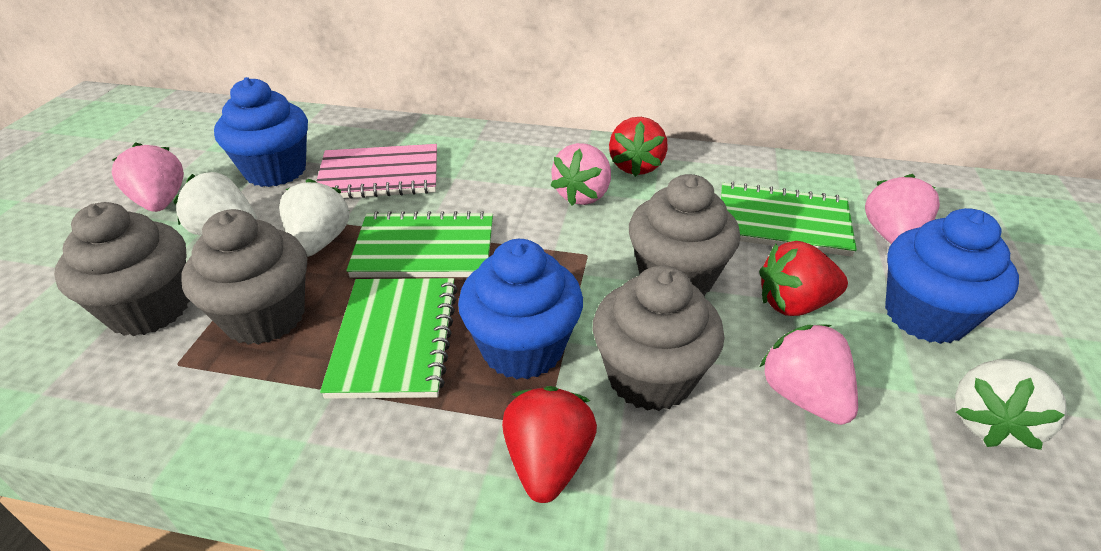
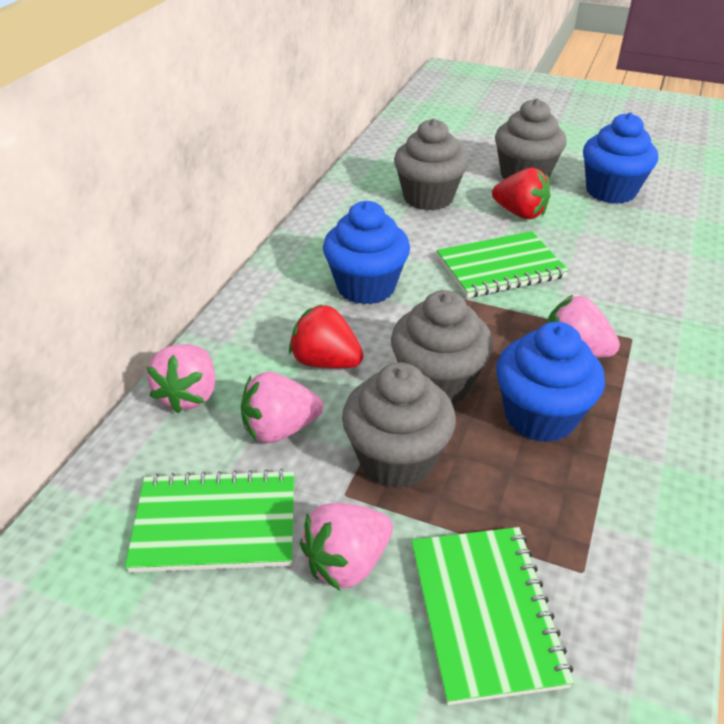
pink notebook: [316,144,437,199] = 1 -> none = 0
red strawberry: [502,386,597,503] [609,117,668,177] [759,241,848,316] = 3 -> [289,304,364,368] [492,168,550,219] = 2
white strawberry: [174,172,257,235] [279,179,350,257] [955,359,1067,450] = 3 -> none = 0

